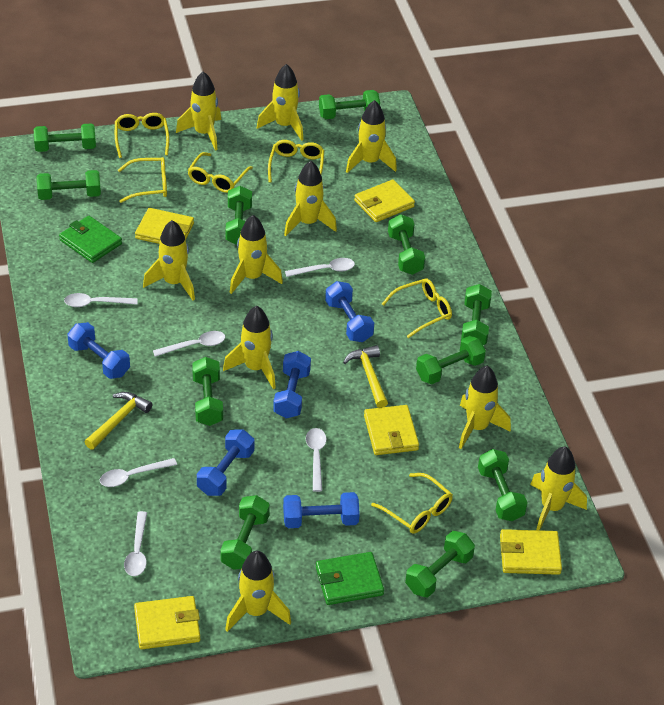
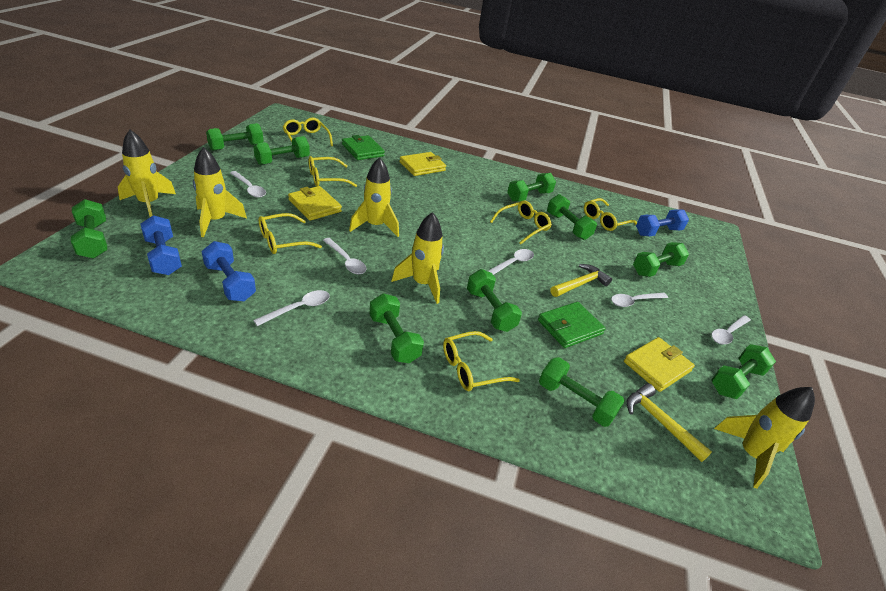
blue dumbbell: [67,322,130,379] [197,430,254,496] [273,351,311,418] [283,492,360,528] [325,281,374,342] = 5 -> [140,215,182,275] [201,241,256,301] [636,209,689,236] = 3
green dumbbell: [34,123,96,152] [37,170,101,200] [192,357,223,426] [220,495,270,570] [226,186,252,245] [319,90,380,119] [388,214,425,275] [405,531,475,597] [416,336,486,384] [461,284,492,345] [478,449,527,521] = 11 -> [71,199,107,258] [206,123,263,151] [253,136,310,165] [369,293,424,363] [467,269,522,332] [507,173,556,202] [539,357,625,427] [547,194,597,240] [633,242,689,277] [711,344,776,399] = 10
yellow rocket: [143,220,195,300] [176,71,221,151] [223,306,276,389] [225,551,291,632] [230,215,283,294] [257,64,303,141] [284,161,337,236] [346,100,397,173] [459,366,511,449] [530,446,587,530] = 10 -> [118,130,176,217] [193,147,247,237] [349,157,399,237] [391,212,444,304] [714,387,815,489] = 5
yellow wallet: [134,596,200,649] [135,208,194,244] [354,179,415,222] [364,405,419,455] [500,529,562,575] = 5 -> [288,186,342,221] [399,152,446,176] [624,337,695,392] = 3

